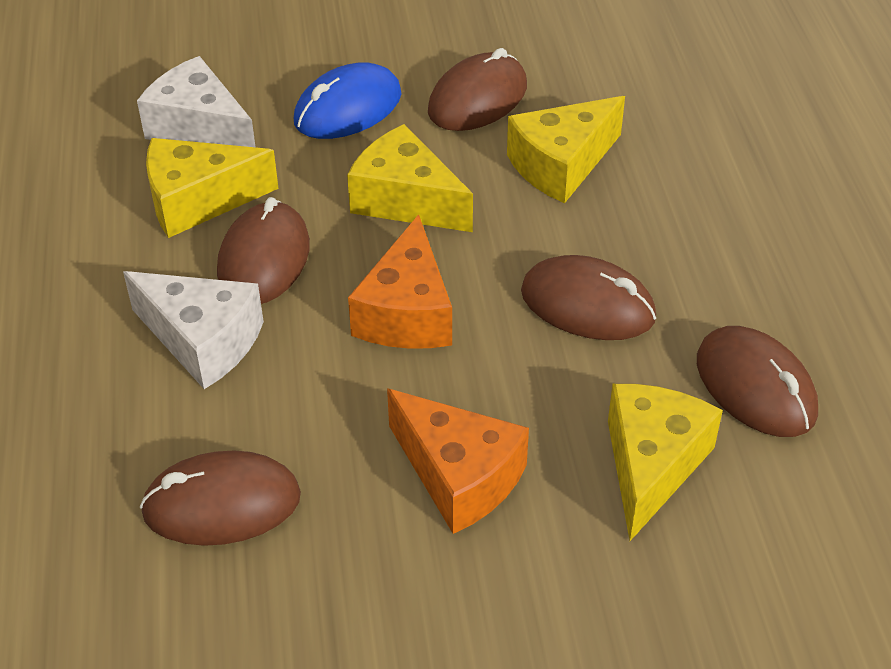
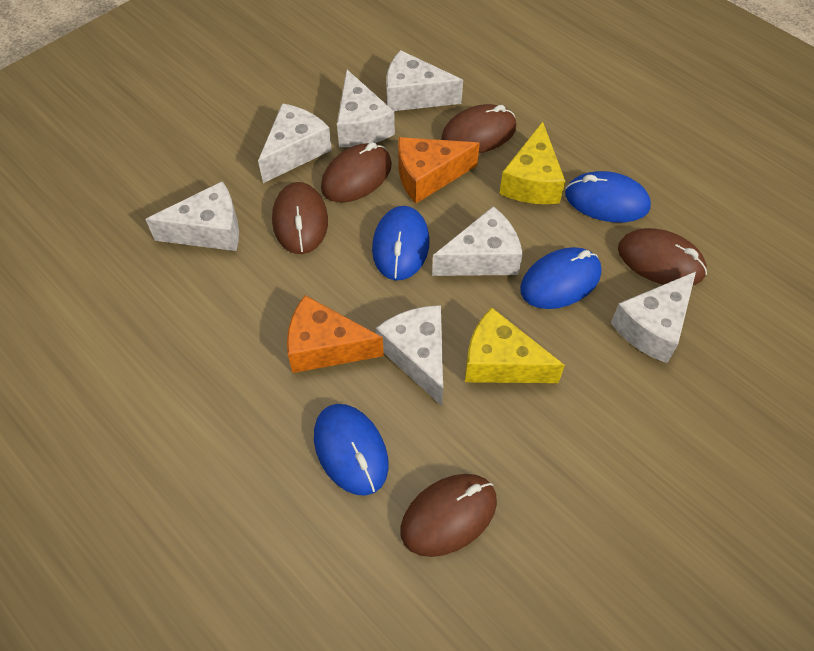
blue mouse: [294,62,401,139] = 1 -> [314,404,389,496] [372,206,429,281] [520,247,601,309] [565,171,651,223] = 4
white cheese: [123,271,264,389] [137,56,256,147] = 2 -> [145,181,239,251] [258,103,332,183] [337,70,395,147] [376,305,443,406] [386,50,463,111] [432,206,523,276] [611,272,696,363] = 7
yellow cheese: [146,138,279,238] [347,124,473,232] [507,96,625,203] [608,384,723,541] = 4 -> [465,308,565,383] [499,122,565,204] = 2

